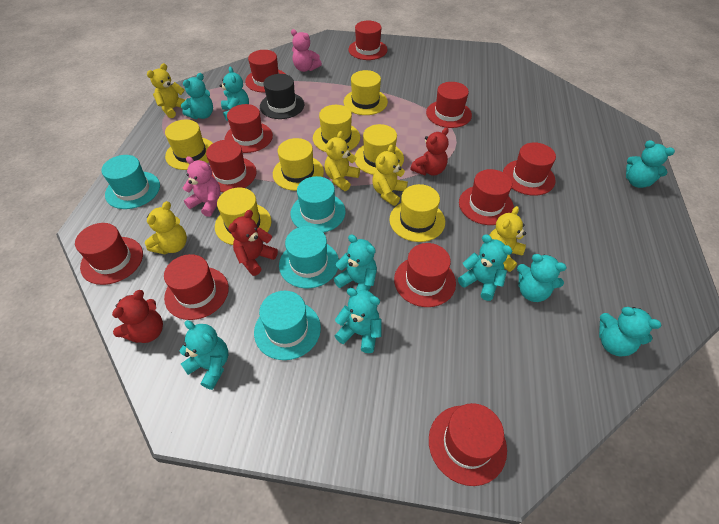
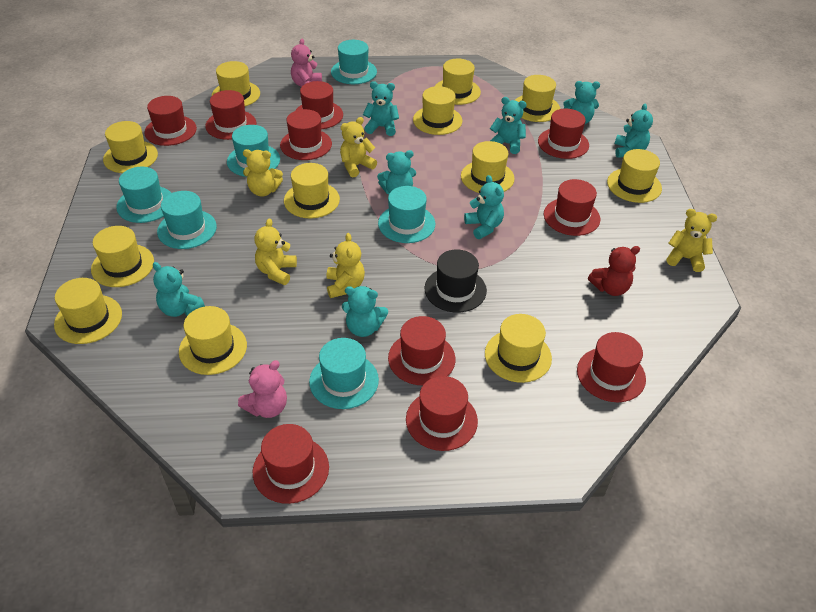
red hat: [75,223,143,285] [164,254,229,320] [206,140,256,192] [225,104,273,153] [245,50,285,92] [348,21,387,60] [394,243,456,307] [426,82,472,128] [429,403,507,486] [459,169,514,225] [503,142,556,196] = 11 -> [144,96,197,146] [205,90,256,140] [253,424,329,504] [280,109,332,160] [295,81,343,129] [388,316,456,385] [406,376,478,451] [538,109,589,159] [544,179,600,236] [577,332,646,402] = 10
red teddy bear: [112,290,163,343] [228,210,278,276] [410,128,449,176] = 3 -> [588,246,640,296] = 1
turquoise hat: [102,155,160,209] [254,291,321,360] [279,226,339,288] [290,176,346,233] = 4 -> [116,167,171,223] [157,191,217,249] [227,125,280,177] [309,338,379,409] [331,40,377,84] [378,186,435,243] = 6
turquoise teddy bear: [179,320,228,390] [181,73,213,119] [220,67,249,121] [334,235,377,291] [335,288,381,353] [458,234,512,301] [517,254,567,302] [599,307,661,356] [626,140,675,188] = 9 -> [153,262,205,317] [342,286,388,337] [363,81,399,136] [377,150,416,194] [464,175,504,239] [490,97,527,154] [563,81,600,124] [615,103,653,158] = 8
yellow hat: [165,120,213,170] [215,188,271,245] [273,138,324,191] [313,105,360,152] [344,70,388,115] [355,124,404,175] [389,184,445,242] = 7 -> [54,278,122,344] [91,226,154,287] [103,121,158,173] [179,306,247,375] [212,61,260,106] [284,163,340,218] [413,86,462,135] [435,59,481,105] [461,141,515,193] [485,314,552,383] [515,75,560,122] [607,149,662,203] = 12

